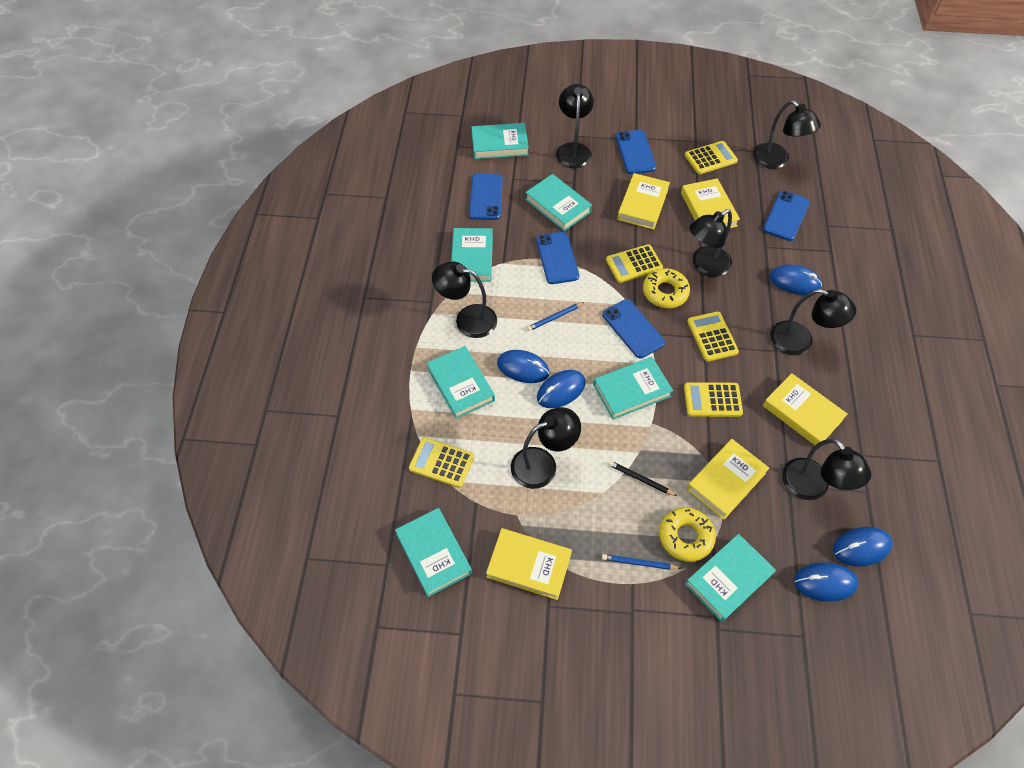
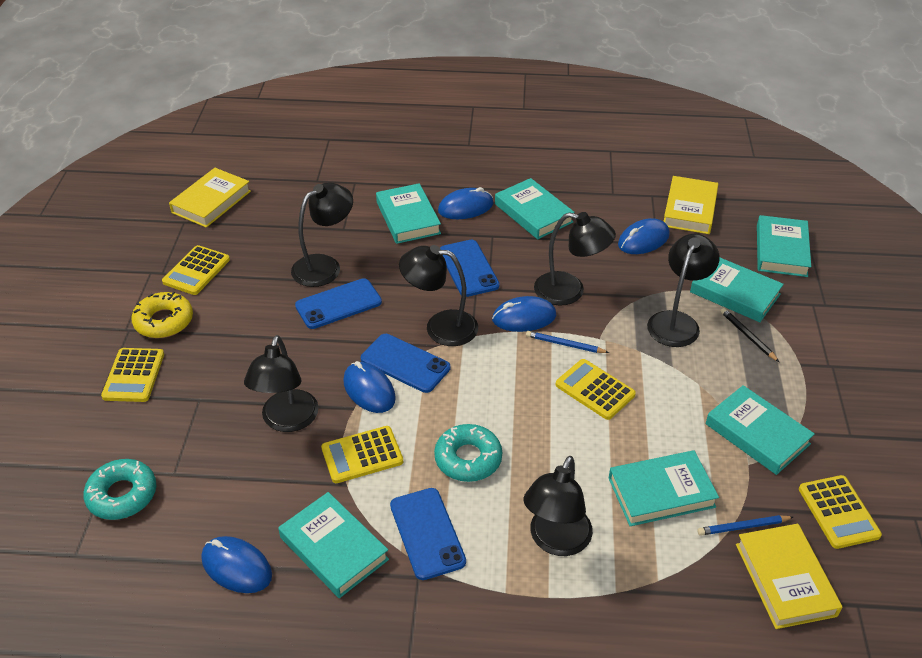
black lamp: [432,262,497,338] [511,407,581,489] [556,84,594,168] [690,209,732,277] [753,100,821,169] [770,289,856,355] [782,439,871,500] = 7 -> [244,335,319,432] [291,183,353,287] [399,245,478,346] [524,456,593,556] [534,212,616,306] [647,234,720,347] = 6
blue phone: [469,174,503,220] [536,232,579,284] [602,299,665,358] [616,130,656,174] [763,191,810,241] = 5 -> [295,278,382,329] [361,334,450,393] [390,488,466,580] [440,240,500,297] = 4
turquoise donut: none = 0 -> [83,459,156,520] [434,424,502,482] = 2
yellow book: [486,528,572,600] [617,173,670,230] [681,178,740,228] [687,439,769,520] [763,373,847,445] = 5 -> [169,168,251,228] [663,176,718,234] [736,524,842,629] = 3
yellow donut: [643,268,690,308] [659,507,716,562] = 2 -> [131,291,193,338] = 1

